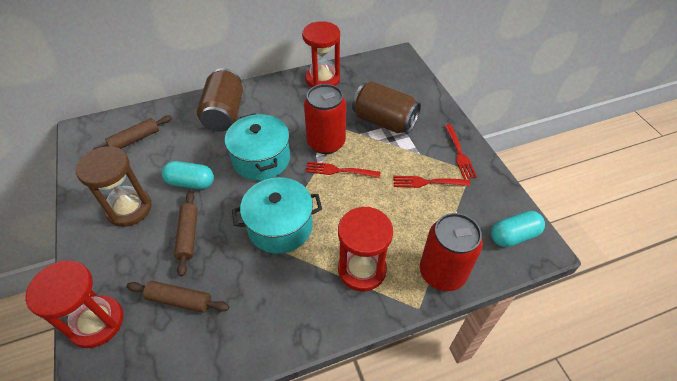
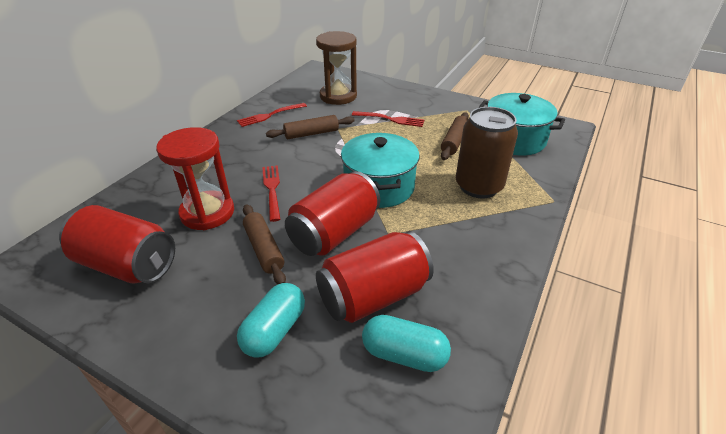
brown can: [197,68,243,132] [352,81,421,134] = 2 -> [456,107,518,198] = 1
red can: [304,84,346,154] [420,213,483,291] = 2 -> [59,205,175,284] [285,171,380,256] [316,231,434,323] = 3
red hourglass: [26,260,123,348] [302,21,340,88] [338,207,393,291] = 3 -> [156,127,234,230] = 1

